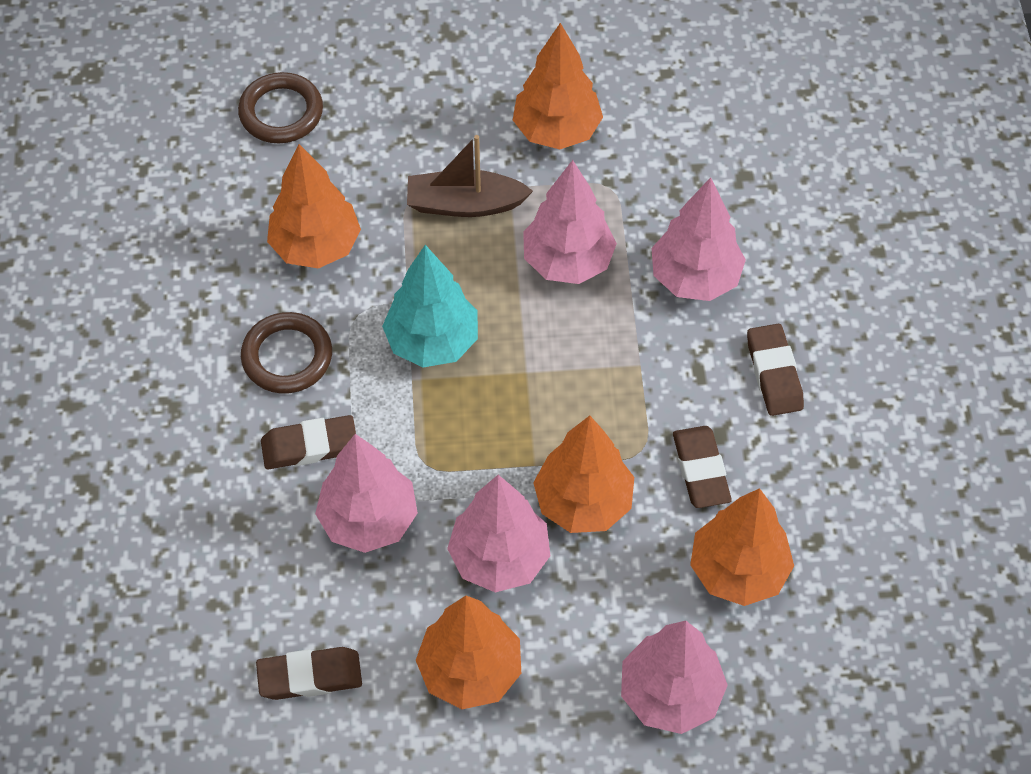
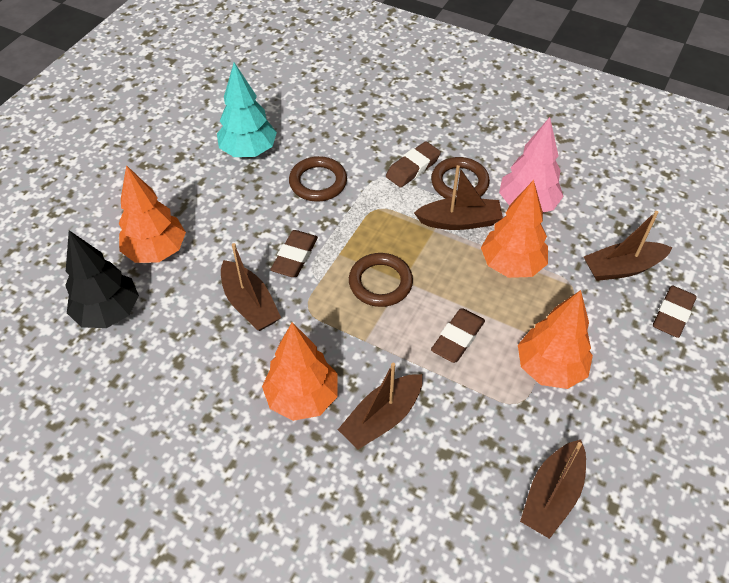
black tree: none = 0 -> [65,230,139,328] = 1
brown boat: [407,135,533,217] = 1 -> [221,243,281,331] [338,363,423,450] [414,165,503,230] [520,440,586,539] [584,211,672,281] = 5
brown ring: [238,72,323,143] [241,312,332,394] = 2 -> [289,156,347,202] [349,253,413,307] [431,157,490,199] = 3
orange tree: [267,144,361,269] [416,595,521,709] [513,23,603,149] [533,415,634,533] [690,488,794,606] = 5 -> [118,165,186,263] [262,322,338,421] [481,180,548,278] [518,290,593,389] = 4
pink tree: [315,434,418,553] [447,475,550,592] [523,160,617,284] [621,621,728,734] [651,177,746,301] = 5 -> [499,117,564,212] = 1

